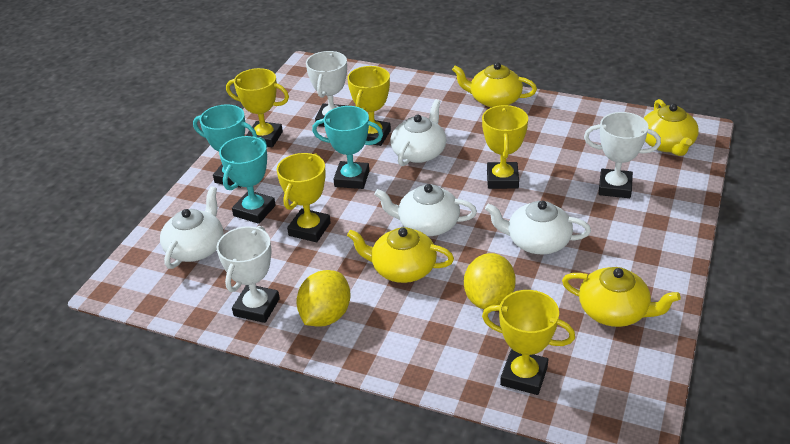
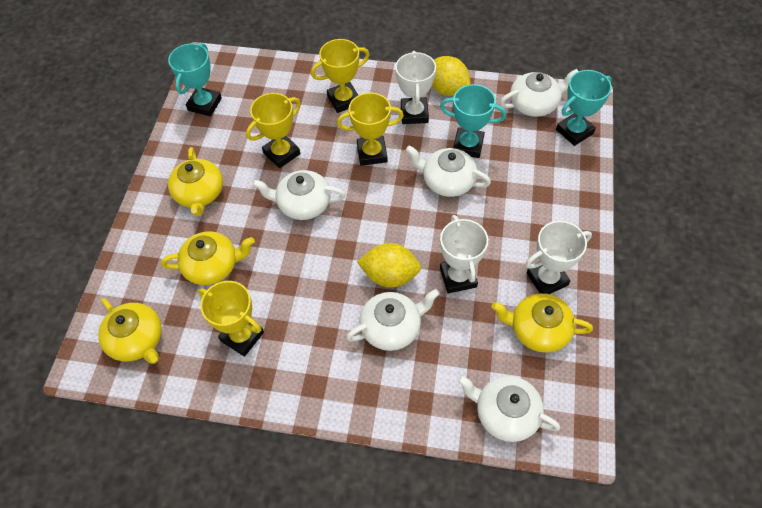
white teapot: [160,186,224,269] [374,184,477,236] [390,99,447,166] [485,201,591,254] = 4 -> [252,170,345,220] [346,289,440,351] [406,146,491,197] [457,375,560,442] [500,69,579,117] = 5
yellow trophy: [226,68,289,147] [277,153,331,242] [347,66,391,146] [482,105,528,189] [482,290,575,395] = 5 -> [198,281,264,357] [246,93,301,168] [311,39,370,113] [337,93,404,166] = 4

